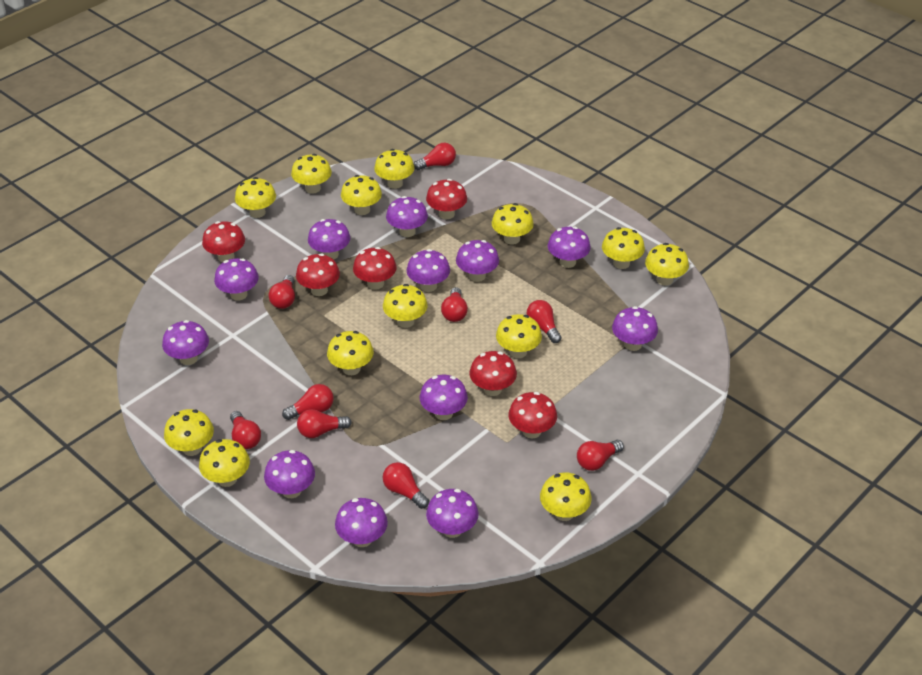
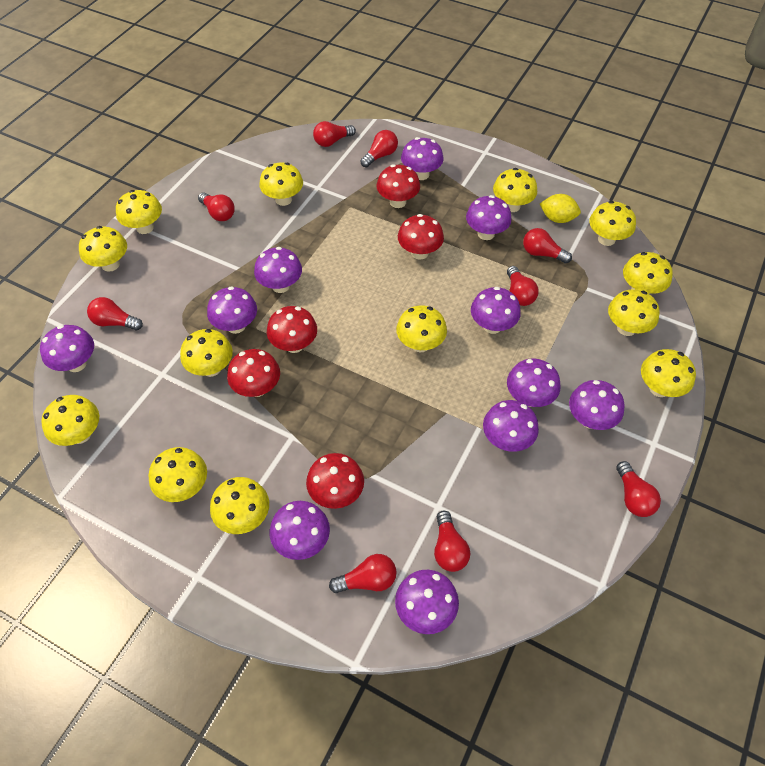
purple mushroom: [162,320,209,365] [214,258,259,301] [264,450,315,498] [308,219,350,260] [335,498,388,547] [386,196,428,237] [406,249,450,292] [420,375,468,420] [426,489,479,538] [456,240,499,282] [548,226,591,268] [612,306,658,351] = 12 -> [40,325,94,372] [207,286,257,334] [254,247,302,293] [269,501,330,560] [395,570,459,634] [401,137,444,180] [466,195,512,240] [471,287,521,334] [483,400,539,452] [507,359,561,407] [569,380,625,430] = 11
red mushroom: [202,221,245,262] [296,253,340,296] [353,247,397,290] [426,179,467,219] [470,351,517,396] [508,392,557,438] = 6 -> [227,349,280,397] [267,306,317,353] [306,453,364,509] [377,164,420,208] [398,214,444,260] = 5
yellow lemon: none = 0 -> [540,194,581,223] = 1

